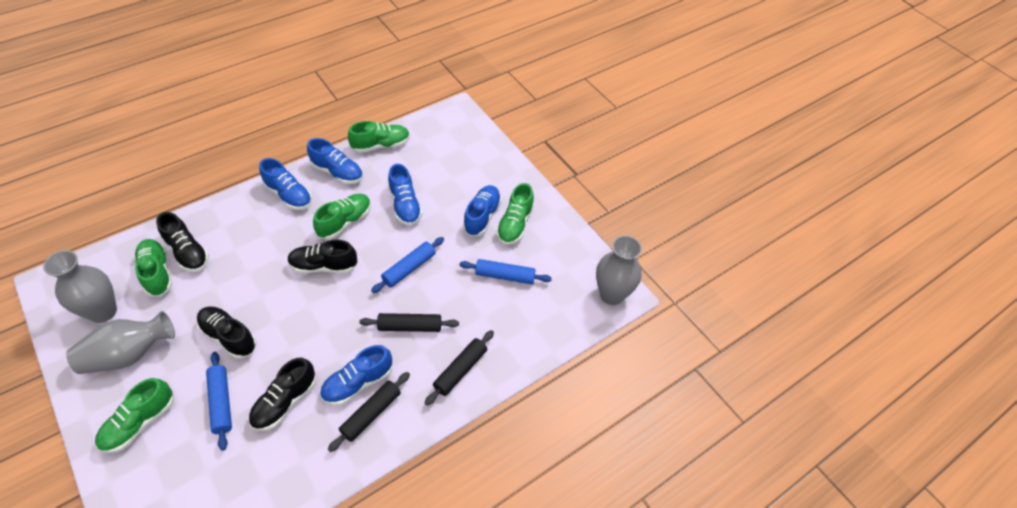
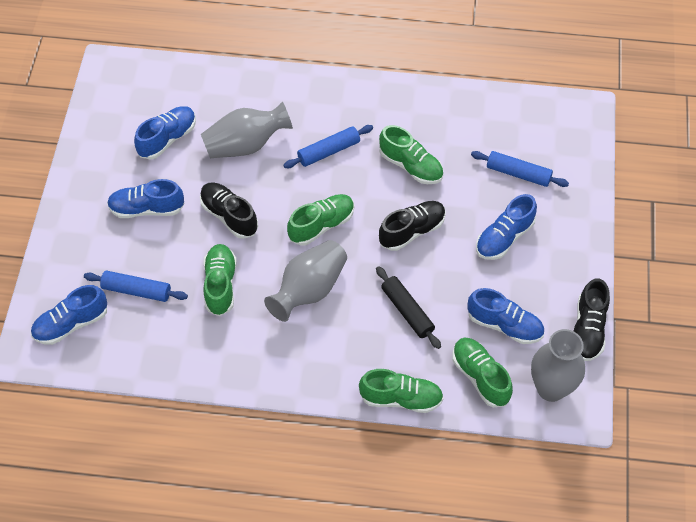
black rolling pin: [328,372,410,452] [359,313,459,332] [425,330,494,406] = 3 -> [376,266,441,349] = 1
black shoe: [156,212,209,272] [196,306,257,359] [249,358,317,431] [287,240,358,273] = 4 -> [200,182,258,239] [379,201,446,251] [574,278,610,361] = 3

